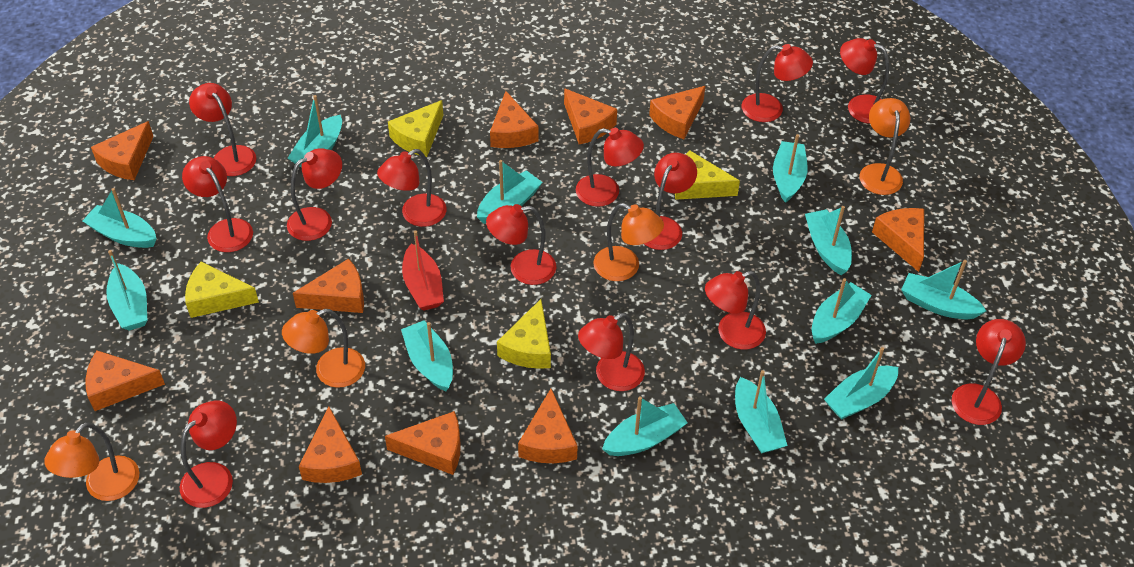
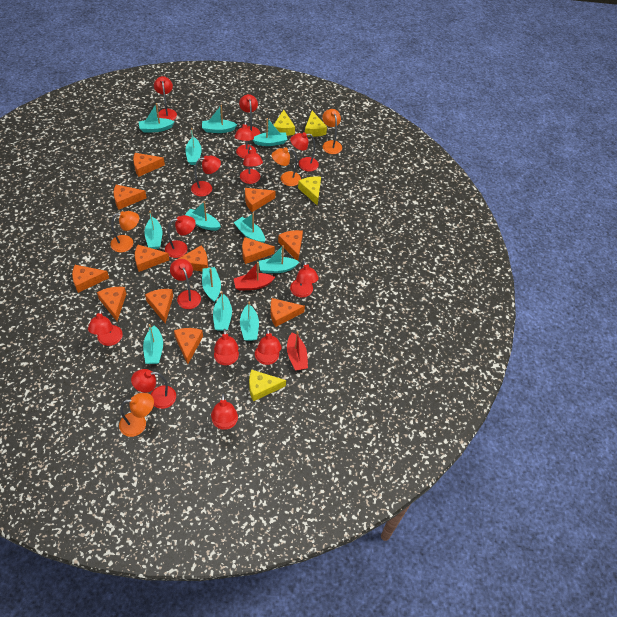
orange cheese: [86,351,165,411] [91,121,154,180] [293,259,364,313] [299,407,362,483] [385,411,461,475] [490,91,538,148] [518,389,578,463] [564,88,617,144] [649,86,705,139] [872,208,924,272] = 10 -> [72,265,109,293] [97,287,126,321] [114,185,147,210] [133,153,165,177] [135,245,169,272] [145,289,173,324] [174,328,203,364] [178,246,208,271] [242,237,275,264] [245,188,275,212] [270,298,305,327] [278,230,303,261] = 12
red boat: [402,230,444,311] = 1 -> [233,262,275,291] [287,331,308,371] = 2
red lamp: [180,401,237,508] [182,156,253,252] [189,83,256,176] [287,148,342,241] [377,149,447,227] [486,204,556,285] [576,128,644,207] [578,313,645,391] [644,153,697,250] [705,271,766,349] [742,44,813,122] [840,38,889,124] [952,319,1026,425] = 13 -> [88,308,123,346] [131,369,176,409] [154,76,177,120] [165,215,196,258] [170,259,201,309] [191,155,221,197] [211,394,238,430] [214,329,239,365] [234,121,256,158] [239,94,260,137] [240,146,263,184] [255,328,282,365] [290,132,319,172] [290,260,319,298] = 14

